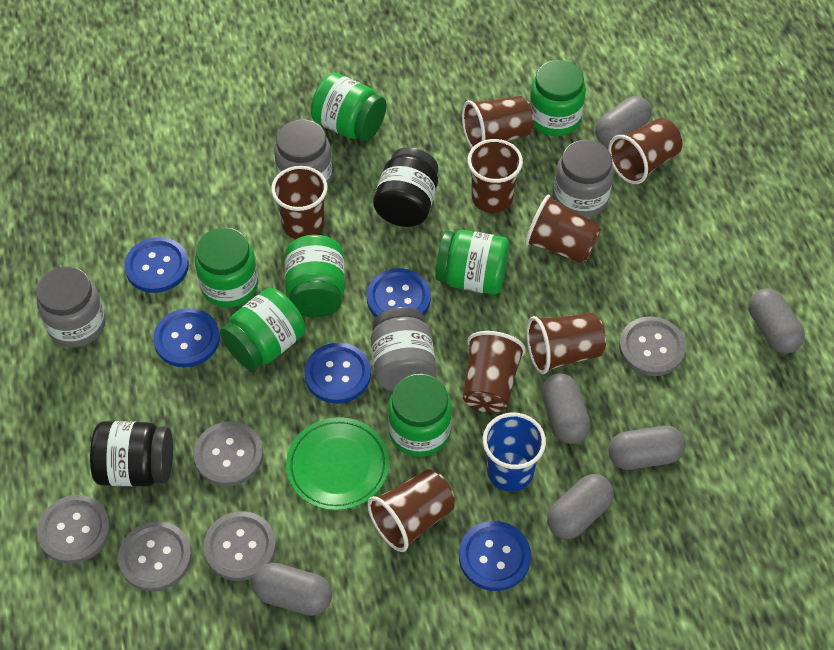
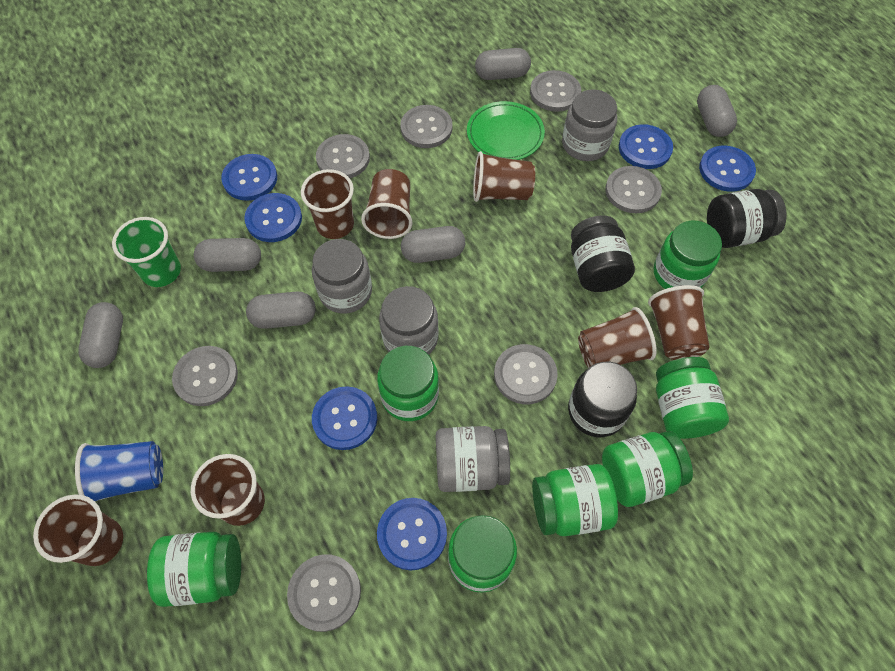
black jar: [90,421,173,487] [373,147,438,227] = 2 -> [568,362,637,437] [571,215,635,292] [707,189,786,248] = 3
blue button: [124,237,189,293] [153,308,220,367] [304,343,371,404] [367,268,431,317] [459,521,531,591] = 5 -> [221,154,277,201] [244,193,302,242] [312,386,377,450] [377,498,447,570] [619,124,673,169] [699,146,756,192] = 6
brown cup: [271,166,328,239] [367,469,455,552] [462,96,534,149] [463,331,526,413] [467,139,523,213] [525,195,601,264] [527,313,606,374] [608,118,682,184] = 8 -> [33,494,123,566] [191,454,265,526] [301,169,354,239] [361,169,412,239] [473,151,535,202] [578,307,657,368] [648,285,710,360] = 7
green cup: none = 0 -> [112,217,181,287] = 1
grey button: [37,495,110,564] [118,521,192,591] [193,421,263,486] [203,511,276,581] [619,316,686,376] = 5 -> [172,346,238,406] [287,554,361,632] [316,134,370,178] [400,105,452,148] [494,344,558,404] [530,70,581,112] [605,166,662,213] = 7

